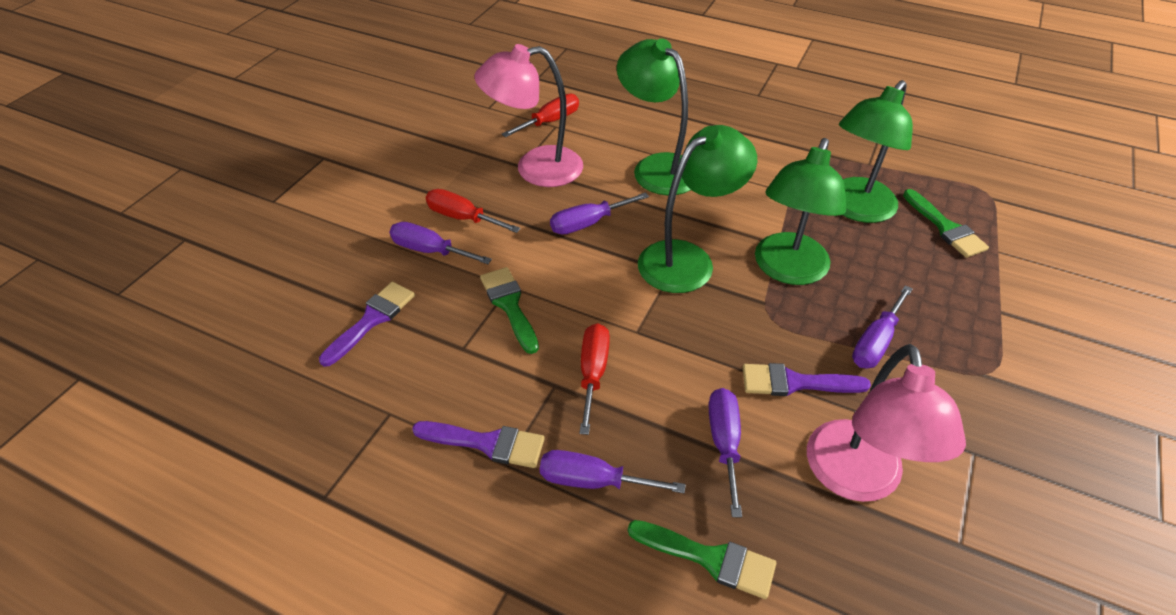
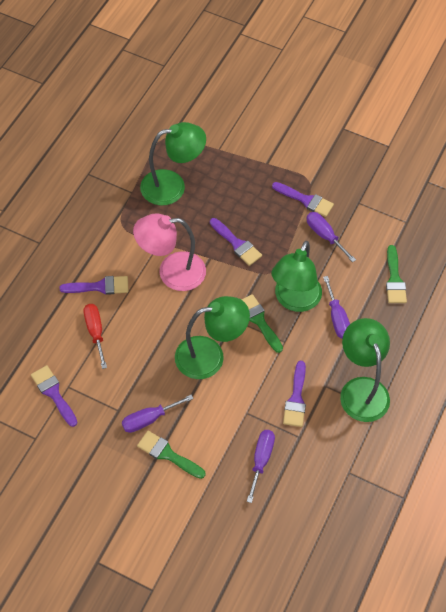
pink lamp: [474,44,583,187] [807,344,966,502] = 2 -> [133,213,206,291] = 1
purple brush: [319,282,415,367] [412,421,545,468] [743,363,871,396] = 3 -> [31,365,78,427] [59,276,129,295] [210,218,262,266] [272,182,334,217] [283,361,306,427] = 5
purple screwdriver: [390,222,492,264] [540,450,686,493] [550,192,649,235] [708,388,742,517] [852,285,913,368] = 5 -> [122,395,194,433] [247,430,275,503] [306,212,356,262] [323,276,350,339] = 4
red screwdriver: [426,189,521,233] [502,94,579,137] [579,323,610,435] = 3 -> [84,304,107,369] = 1

